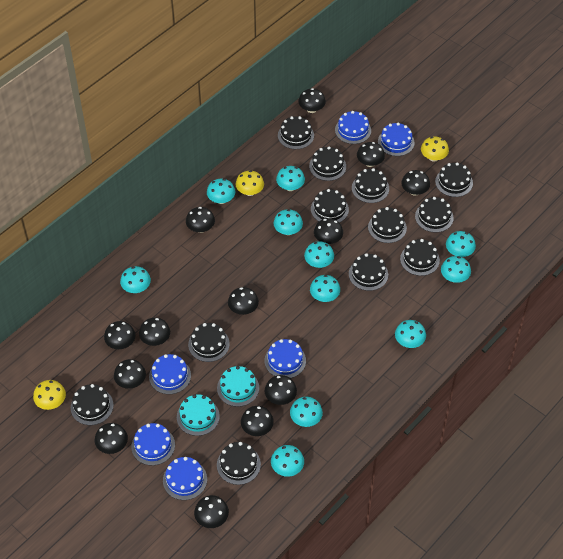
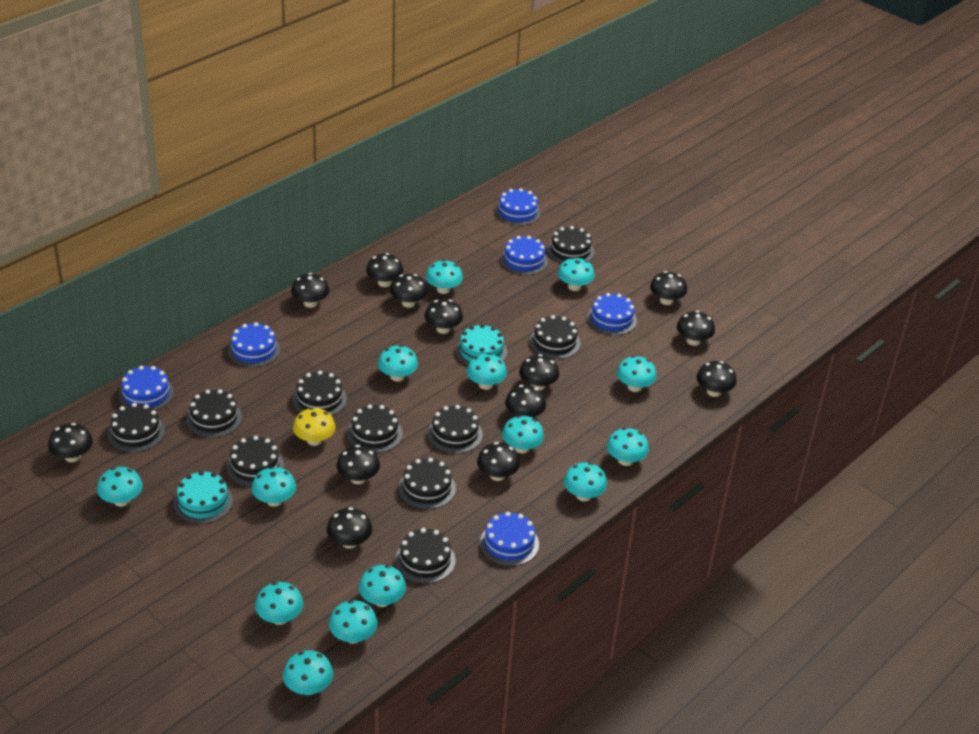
black cake: [71,384,114,425] [188,323,230,362] [217,442,261,485] [278,116,314,149] [309,147,346,181] [311,189,349,223] [349,253,388,291] [352,168,389,203] [368,207,407,243] [400,239,440,276] [415,197,454,233] [435,162,473,197] = 12 -> [108,403,165,452] [186,389,242,437] [226,436,284,487] [293,371,347,416] [347,404,403,453] [395,528,455,583] [398,458,456,509] [428,405,483,453] [529,315,580,359] [547,226,594,264] = 10
turquoise mushroom: [120,266,151,293] [207,179,235,204] [271,445,304,477] [273,209,303,235] [276,166,305,191] [290,397,323,427] [304,241,334,268] [310,275,340,302] [395,320,426,348] [441,256,471,283] [446,231,476,257] = 11 -> [97,467,143,507] [252,466,296,507] [255,582,304,625] [283,650,333,695] [329,600,377,644] [359,565,406,607] [378,345,418,382] [426,260,463,294] [467,353,507,390] [502,415,544,453] [558,257,595,291] [564,462,607,501] [607,428,649,466] [617,356,657,392] = 14
yellow mushroom: [33,380,66,410] [236,170,264,196] [421,136,449,162] = 3 -> [293,407,336,446] = 1

